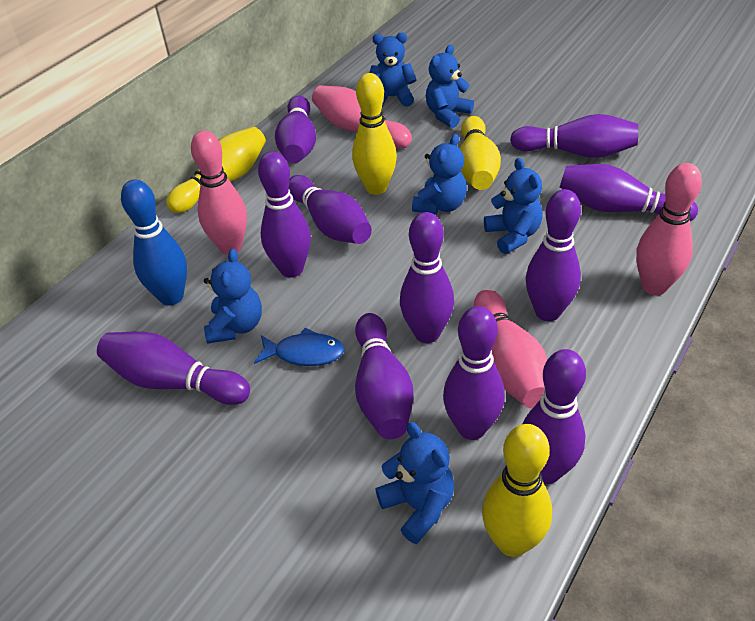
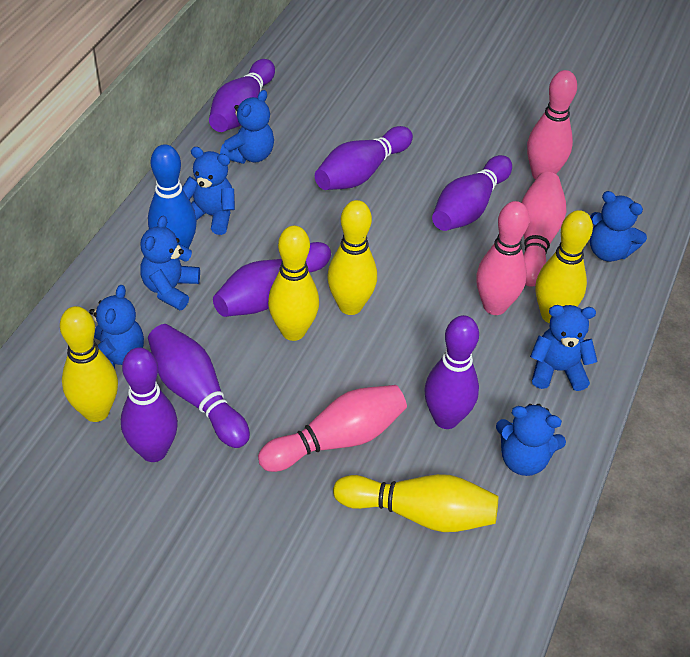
blue fish: [254,328,345,366] = 1 -> none = 0
blue teddy bear: [204,249,262,344] [369,32,417,107] [375,422,454,544] [412,134,467,215] [426,45,474,128] [484,158,543,254] = 6 -> [89,285,144,369] [140,216,200,310] [182,147,235,235] [220,90,274,164] [496,404,566,476] [530,305,598,391] [590,191,647,262] = 7
purple bowling pin: [97,332,250,405] [258,151,311,278] [275,96,316,163] [289,175,372,244] [355,313,413,439] [400,212,454,343] [443,306,505,440] [510,114,638,158] [523,349,586,484] [526,189,581,321] [560,164,698,221] = 11 -> [121,347,178,462] [148,324,250,448] [209,59,275,132] [213,242,331,317] [315,126,413,190] [424,315,479,429] [432,155,512,231] = 7
yellow bowling pin: [166,127,266,213] [352,73,397,195] [460,116,501,190] [482,424,552,557] = 4 -> [60,306,118,422] [268,226,319,341] [327,200,377,315] [333,474,498,532] [536,210,593,323] = 5

